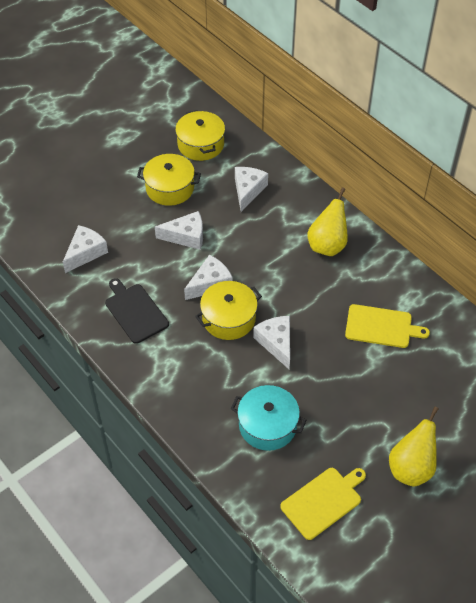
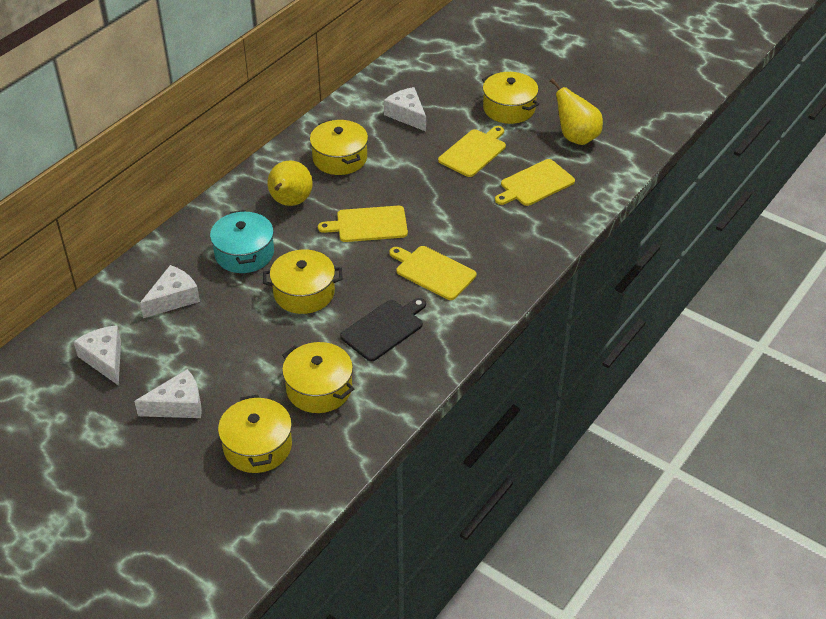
white cheese: [63,225,108,273] [155,211,203,250] [184,255,233,300] [235,167,268,212] [253,316,290,369] = 5 -> [73,325,121,386] [134,369,202,418] [140,265,200,318] [384,87,426,131] = 4
yellow cutting board: [280,468,366,540] [345,304,430,348] = 2 -> [318,206,408,242] [390,246,476,300] [438,126,506,177] [495,159,575,206] = 4
yellow pot: [137,154,201,206] [175,110,225,161] [195,281,262,340] = 3 -> [218,395,292,473] [263,250,342,314] [282,342,354,413] [310,120,368,175] [482,72,539,124] = 5

